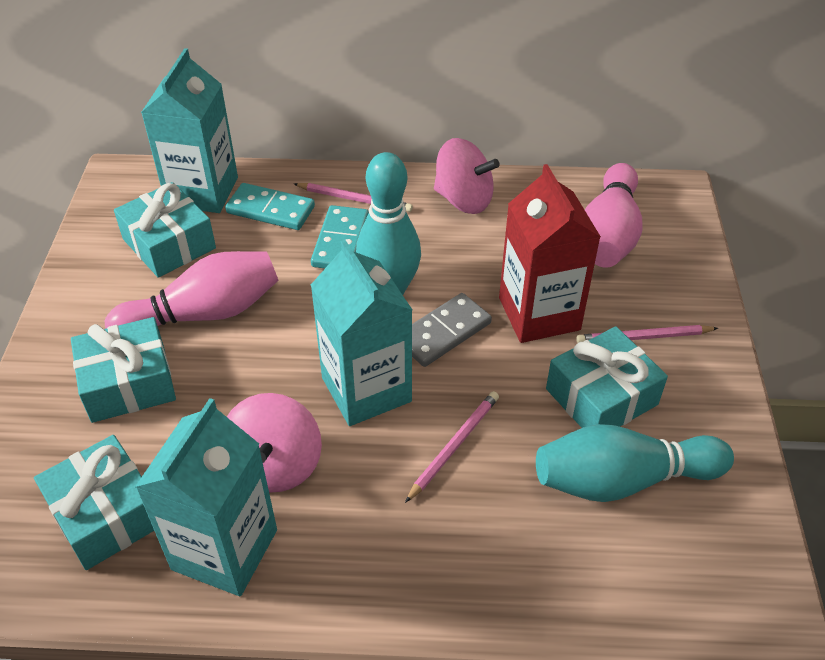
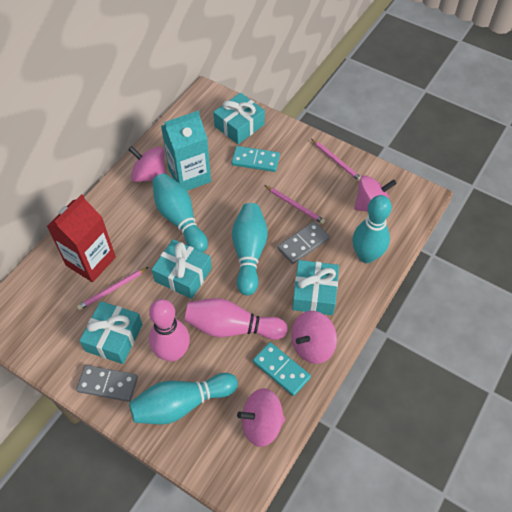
grey domino: [412,293,492,367] = 1 -> [76,365,138,402] [277,222,330,264] = 2
pink spinning top: [227,393,322,492] [434,138,500,214] = 2 -> [128,146,166,182] [237,388,285,447] [291,311,337,364] [354,175,397,212] = 4
turquoise bowling pin: [356,152,421,295] [536,424,734,502] = 2 -> [129,373,238,424] [152,173,208,252] [232,203,268,295] [352,195,392,263] = 4
turquoise carton: [135,398,277,596] [141,48,238,213] [311,239,412,426] = 3 -> [161,110,211,191] = 1

